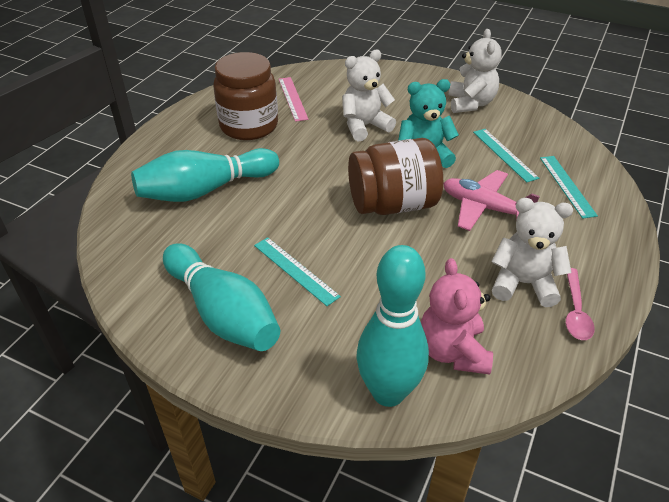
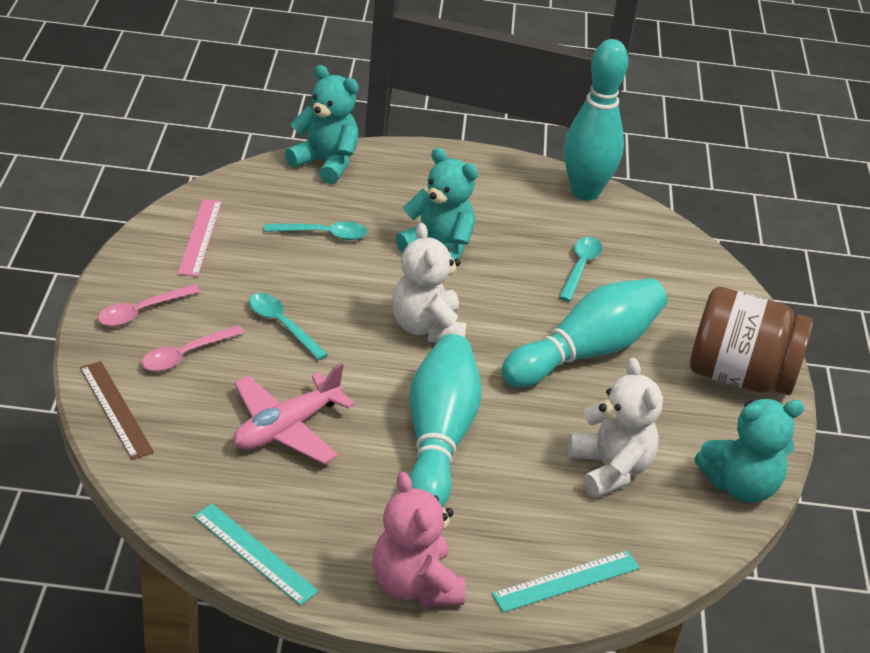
brown jar: [213,52,278,140] [348,138,443,215] = 2 -> [690,287,813,395] = 1
brown ruler: none = 0 -> [80,361,154,460] = 1
pink spoon: [566,268,595,340] = 1 -> [98,284,200,326] [142,325,245,371] = 2
turquoise ruler: [254,237,341,306] [473,129,539,182] [540,156,598,219] = 3 -> [193,504,319,605] [492,550,640,612] = 2
turquoise spoon: none = 0 -> [249,293,328,360] [264,222,368,240] [559,237,603,302] = 3
turquoise teddy bear: [398,79,459,168] = 1 -> [285,65,359,184] [396,148,478,260] [695,399,804,503] = 3
white teddy bear: [342,50,396,141] [449,29,502,113] [491,198,573,307] = 3 -> [392,223,466,343] [568,358,663,498] = 2

